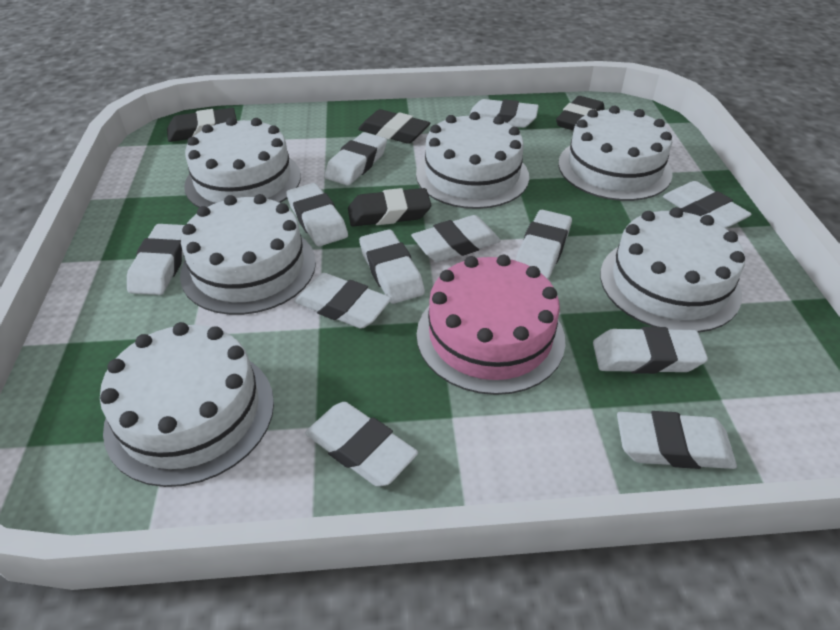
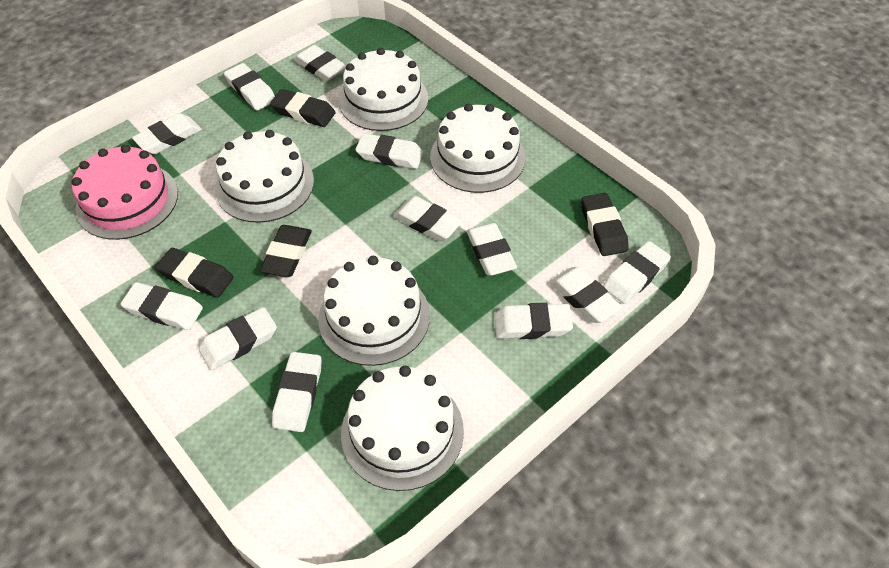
white cake: [100,322,274,487] [180,194,316,315] [184,117,301,208] [416,112,529,209] [558,106,673,201] [600,207,745,333] = 6 -> [215,130,314,223] [318,256,430,366] [339,48,428,131] [341,366,464,491] [430,104,526,193] = 5

